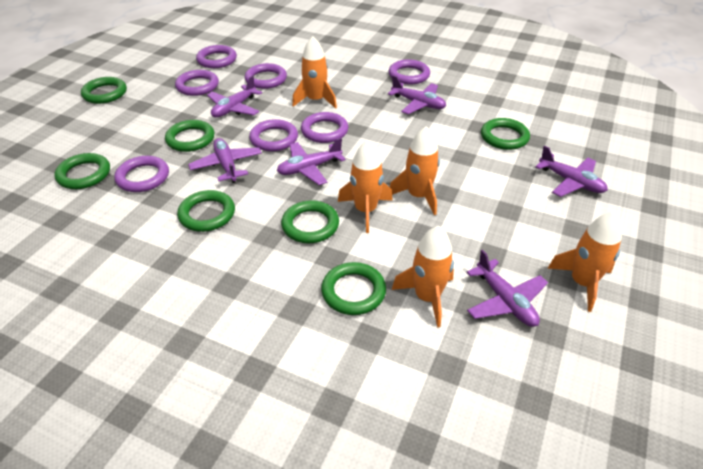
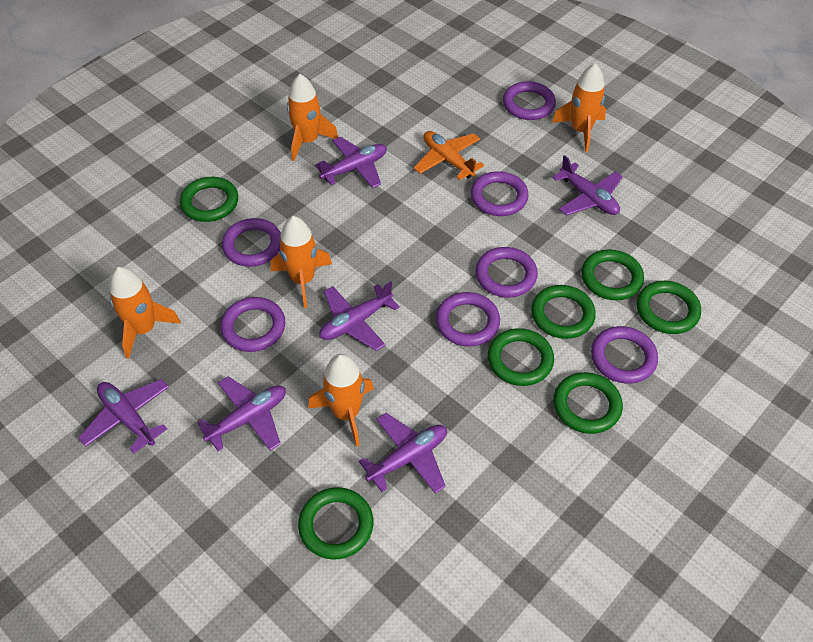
orange plane: none = 0 -> [414,131,484,180] = 1

